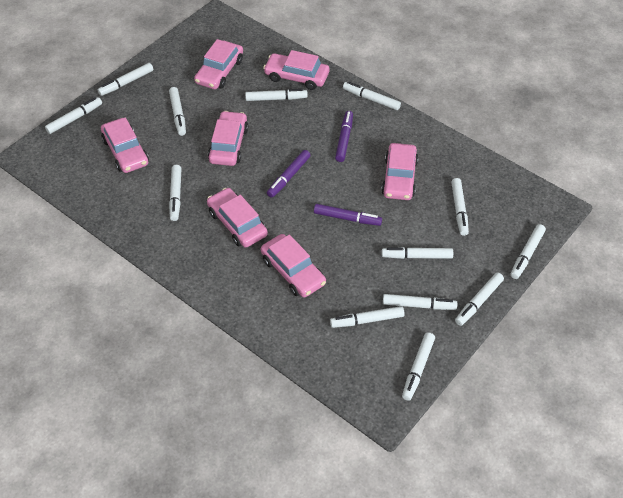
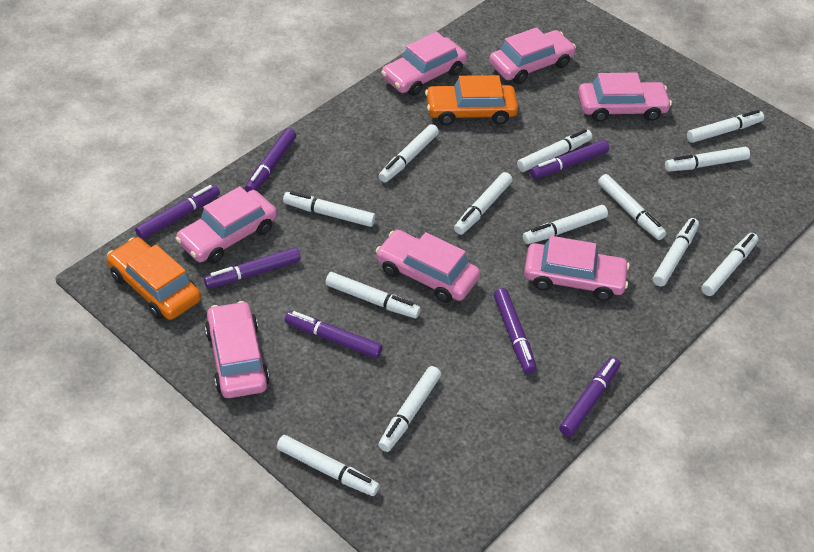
orange car: none = 0 -> [107,237,201,320] [425,75,518,125] = 2
purple marker: [267,150,311,198] [314,204,382,226] [335,111,353,162] = 3 -> [135,185,220,239] [204,247,301,288] [245,128,296,192] [285,311,383,358] [494,288,537,374] [530,140,609,179] [559,357,620,437] = 7

